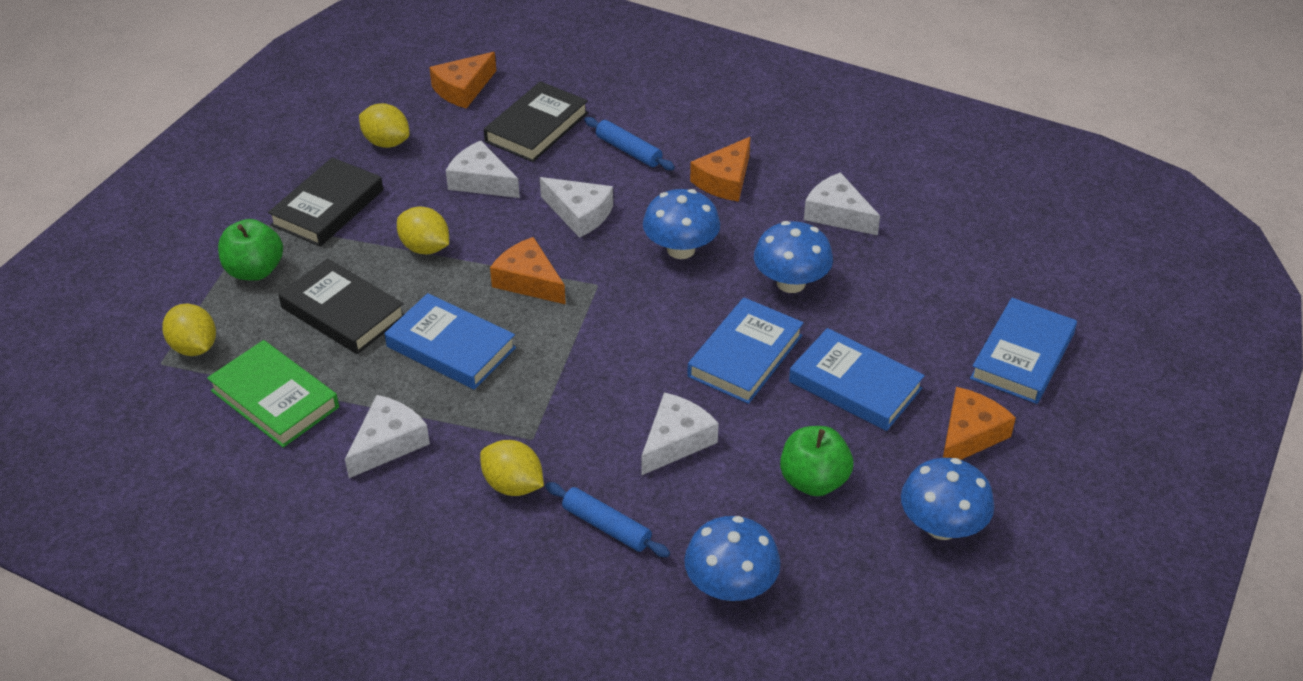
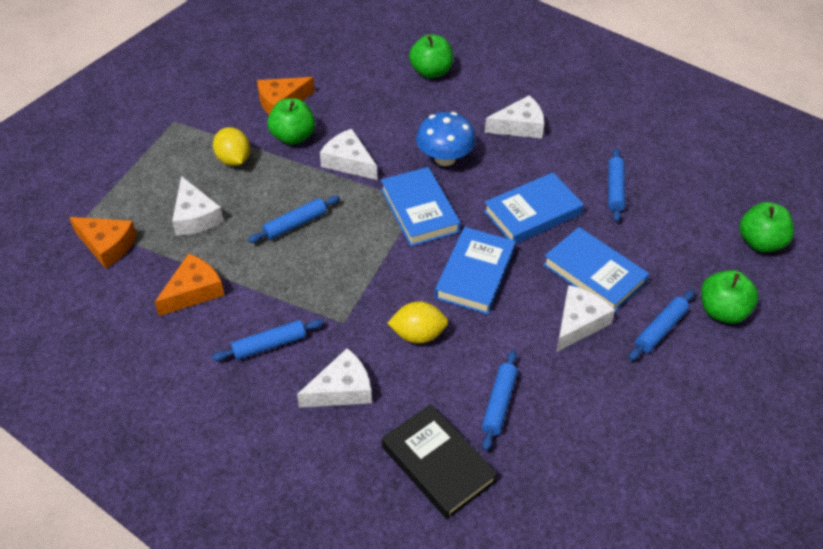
black book: [268,157,383,247] [278,258,404,354] [484,81,588,162] = 3 -> [382,404,497,519] = 1
blue mushroom: [643,189,720,259] [684,516,781,601] [754,221,833,293] [901,458,994,540] = 4 -> [416,112,476,166] = 1
blue rolling pin: [545,482,670,557] [584,117,675,170] = 2 -> [212,319,324,361] [248,196,340,243] [482,350,518,451] [608,148,625,222] [629,290,695,361] = 5
green apple: [218,219,283,281] [780,426,853,496] = 2 -> [267,98,315,145] [409,34,453,79] [701,270,758,324] [739,202,794,252] = 4
green book: [207,340,339,447] = 1 -> none = 0
orange cheese: [429,52,496,109] [490,237,566,304] [690,137,751,202] [943,387,1016,460] = 4 -> [69,217,137,269] [155,253,224,316] [257,77,315,115] = 3
yellow lemon: [162,303,216,356] [359,103,410,148] [397,206,449,254] [480,440,544,496] = 4 -> [213,127,250,166] [387,301,448,344] = 2

